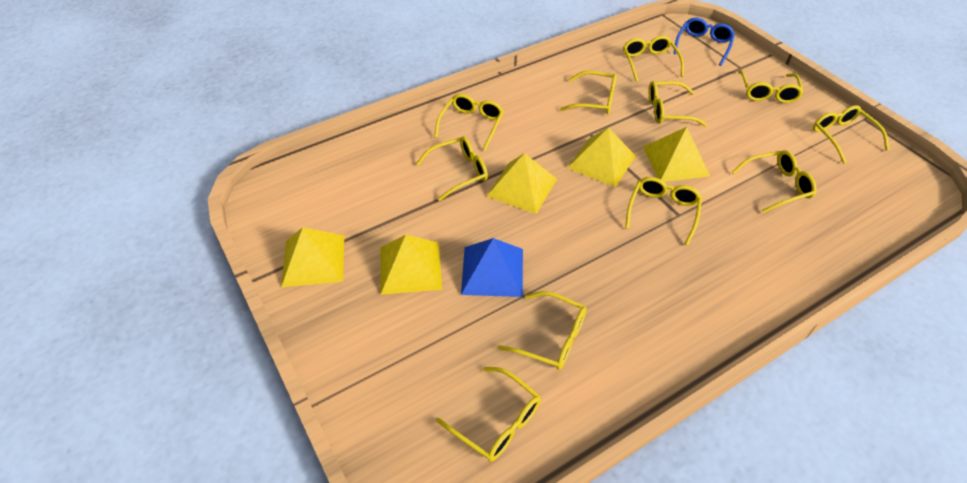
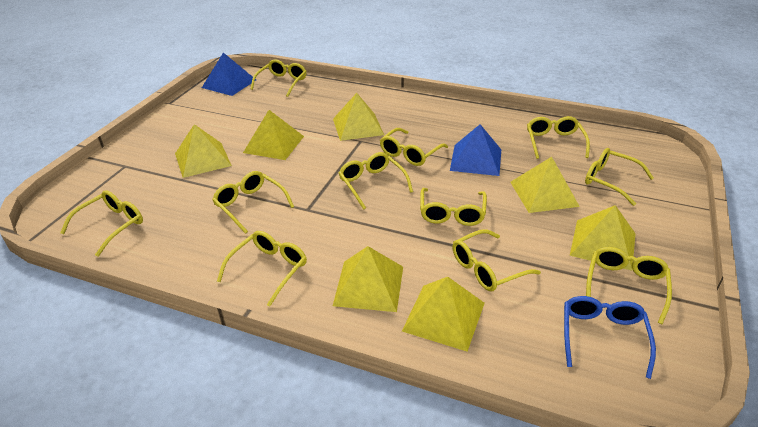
blue pyramid: [461,238,523,297] = 1 -> [202,52,256,96] [450,124,501,176] = 2
yellow pyramid: [281,227,344,287] [380,235,442,295] [487,153,557,214] [567,127,636,187] [643,127,710,182] = 5 -> [175,124,232,178] [243,110,304,160] [333,93,384,141] [333,246,403,312] [402,277,485,351] [510,157,580,213] [570,205,636,271] = 7

